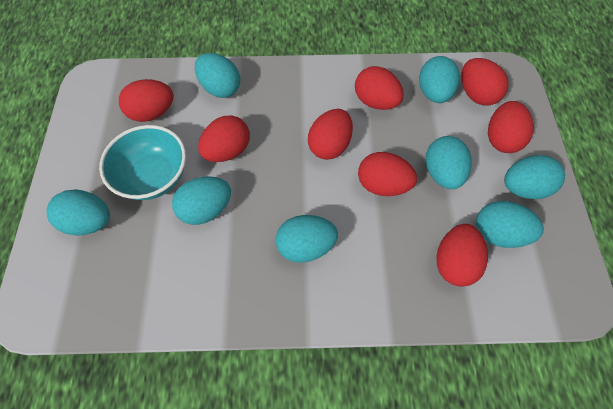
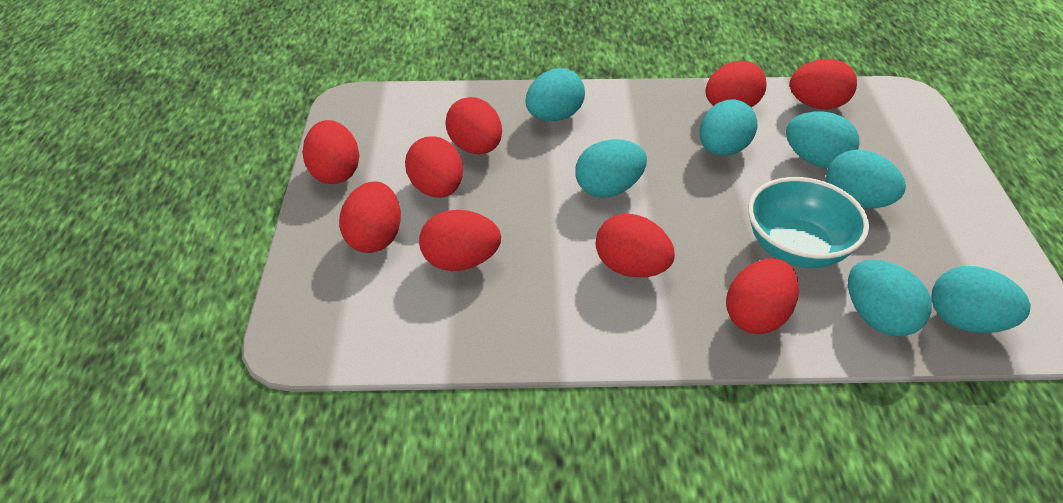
red egg: [119,79,174,122] [198,116,250,162] [308,109,353,160] [355,66,404,110] [358,152,417,196] [436,224,488,287] [461,58,509,106] [488,101,534,153] = 8 -> [302,120,359,184] [339,181,401,253] [405,136,463,198] [419,210,501,271] [445,97,502,154] [596,213,675,277] [706,61,767,108] [726,258,799,334] [790,59,857,109] = 9
turquoise egg: [47,189,110,236] [172,176,231,225] [195,53,240,98] [276,215,338,263] [419,56,460,103] [426,136,472,189] [476,201,544,248] [504,155,565,199] = 8 -> [525,68,585,121] [575,139,647,198] [699,99,757,156] [786,112,860,168] [826,150,906,209] [848,260,932,336] [931,266,1031,333] = 7

